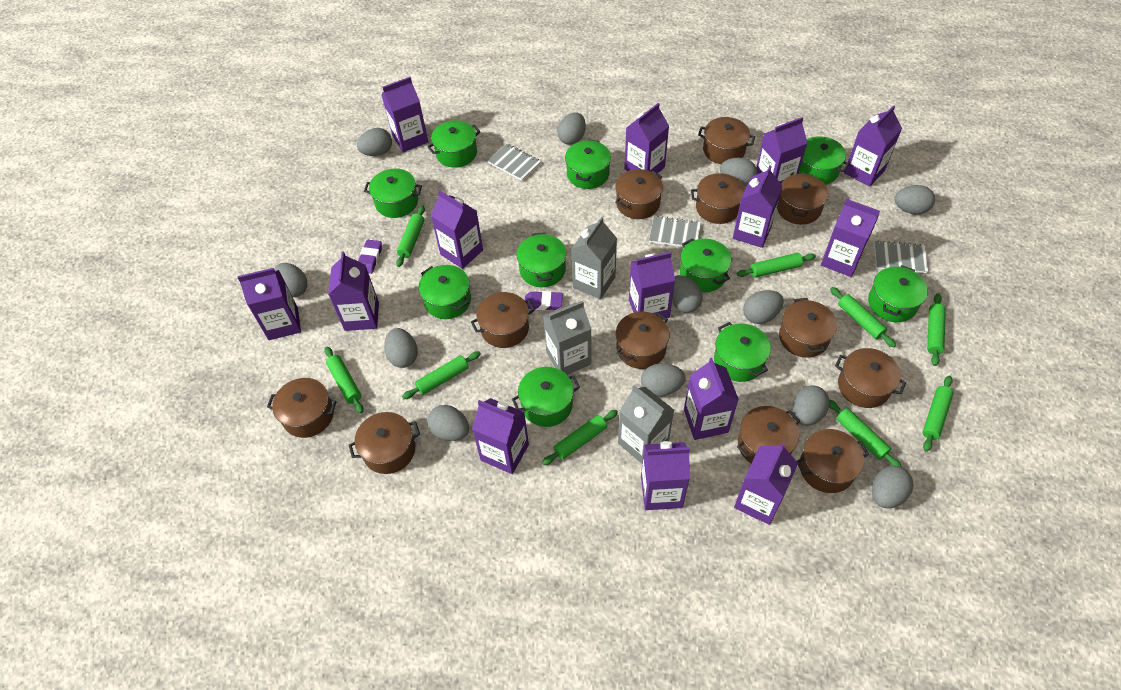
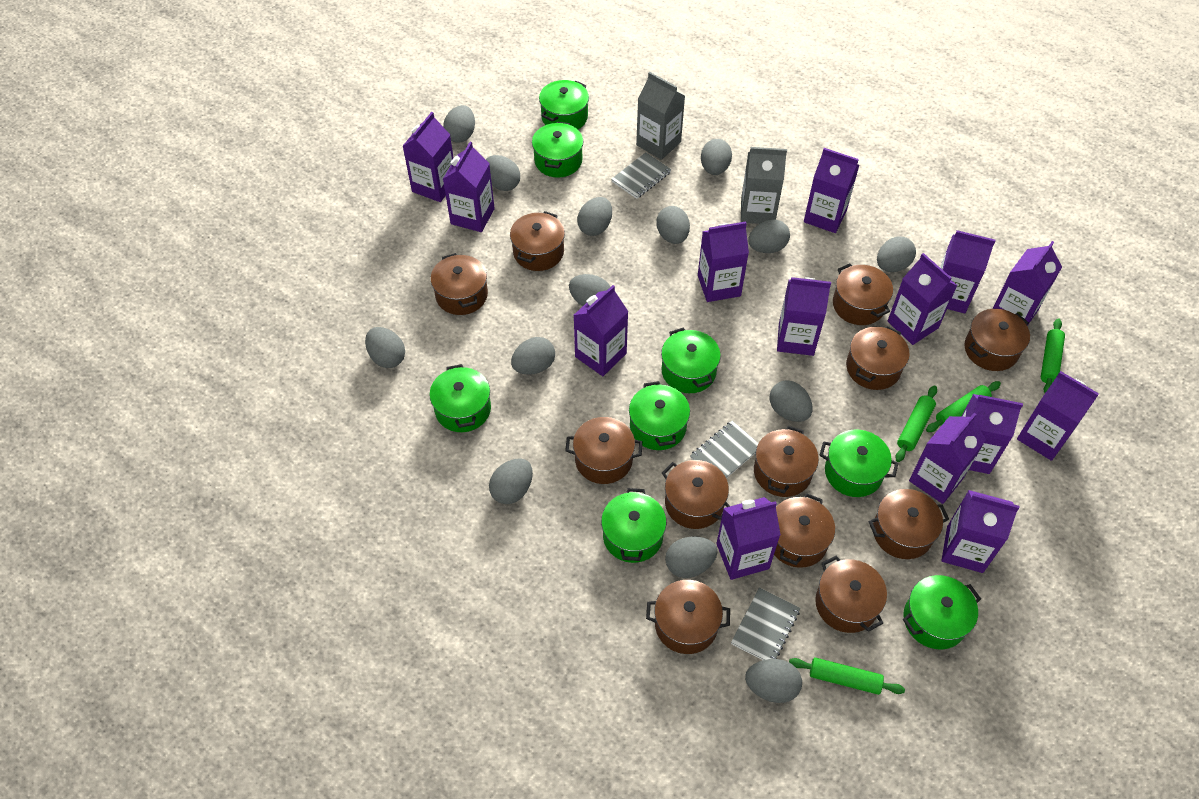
green pot: [364,169,422,218] [419,265,471,319] [427,120,481,168] [512,367,580,427] [517,232,566,287] [565,140,611,189] [680,238,731,292] [714,322,771,382] [799,136,850,185] [868,265,928,322] = 10 -> [430,364,491,432] [532,122,583,178] [539,80,589,129] [601,488,666,563] [629,381,690,450] [661,328,721,393] [819,429,898,497] [903,575,981,649] = 8
green rolling pin: [324,347,364,413] [396,205,425,267] [402,351,481,399] [542,410,618,465] [737,253,816,278] [829,399,902,467] [830,287,896,348] [923,375,954,452] [927,293,946,366] = 9 -> [789,657,905,695] [895,386,937,462] [926,381,1001,432] [1041,318,1065,393] = 4
grey carton: [543,301,591,375] [571,217,617,299] [618,385,674,464] = 3 -> [636,72,685,160] [741,147,787,224] = 2
grey egg: [274,263,307,297] [357,128,392,156] [384,328,418,368] [427,405,469,441] [557,112,586,145] [641,363,685,397] [672,275,702,313] [720,158,758,187] [743,290,784,324] [793,385,830,426] [872,466,913,508] [895,185,935,215] = 12 -> [365,327,405,368] [443,105,475,143] [486,155,520,191] [489,458,533,504] [511,337,555,375] [569,274,611,306] [577,197,612,236] [656,206,690,244] [665,536,717,578] [701,139,732,175] [745,659,802,703] [748,220,790,253] [769,380,813,422] [877,236,916,272] = 14
purple eraser: [358,240,382,274] [525,291,563,310] = 2 -> none = 0

